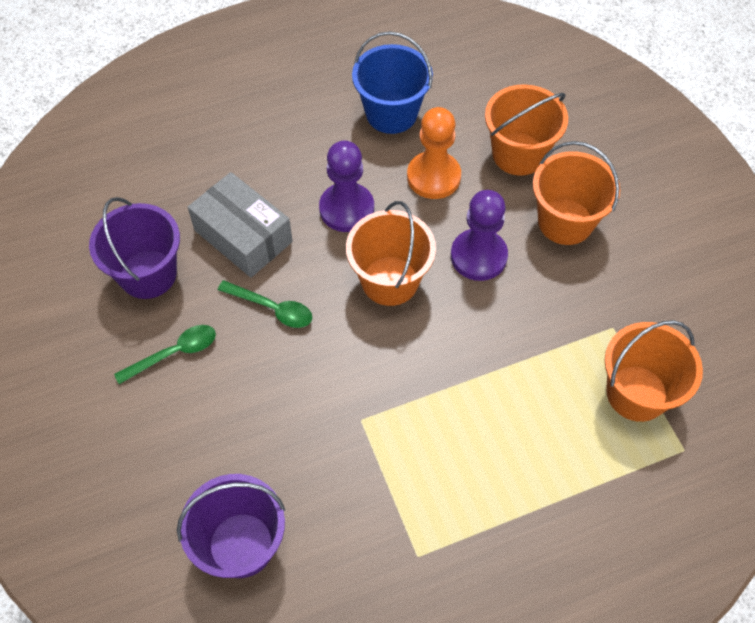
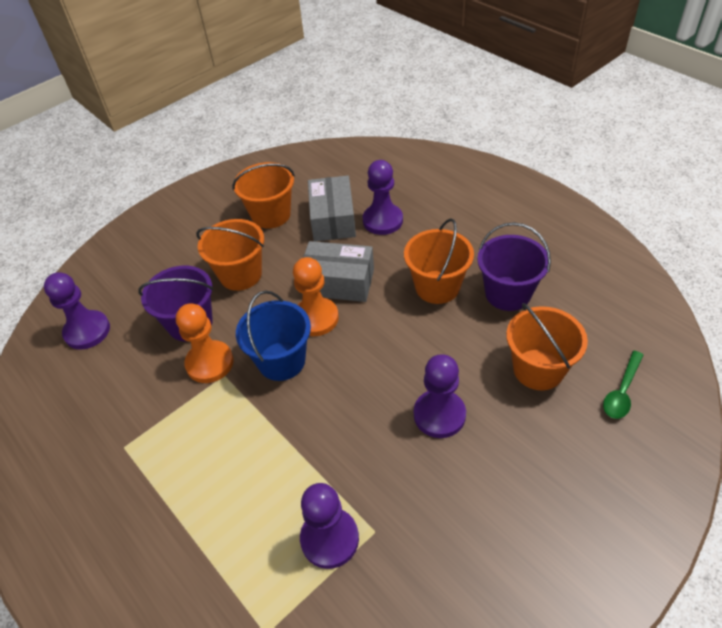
green spoon: [114,325,216,384] [218,280,312,328] = 2 -> [603,351,644,419] = 1
grey box: [188,172,293,278] = 1 -> [302,241,374,302] [308,176,356,242] = 2
orange pawn: [407,107,461,199] = 1 -> [176,303,233,383] [293,257,339,336] = 2
purple pawn: [319,141,374,232] [451,190,508,281] = 2 -> [44,272,110,350] [300,483,359,569] [363,160,403,235] [414,354,466,438] = 4

